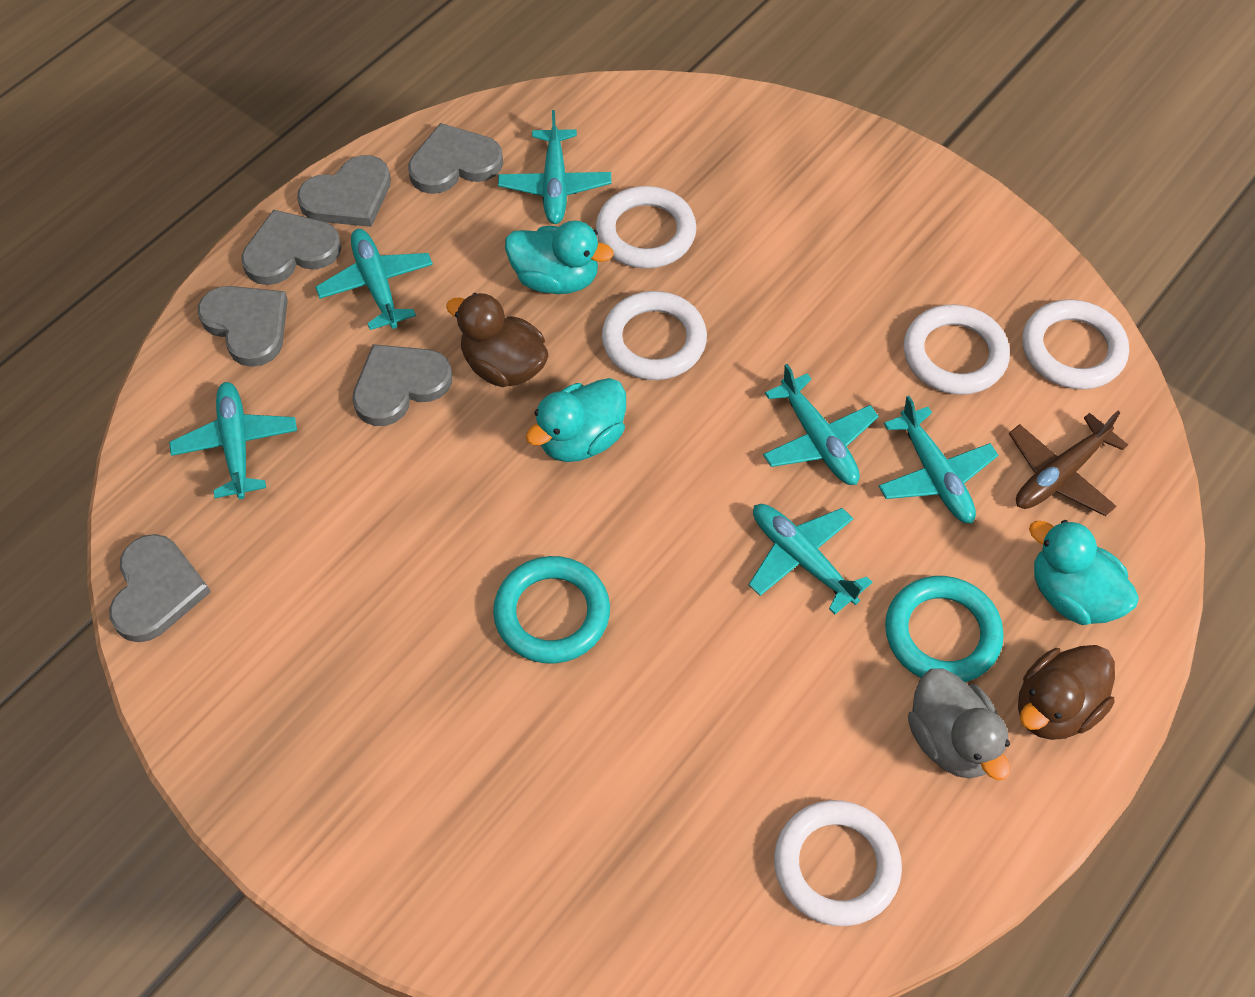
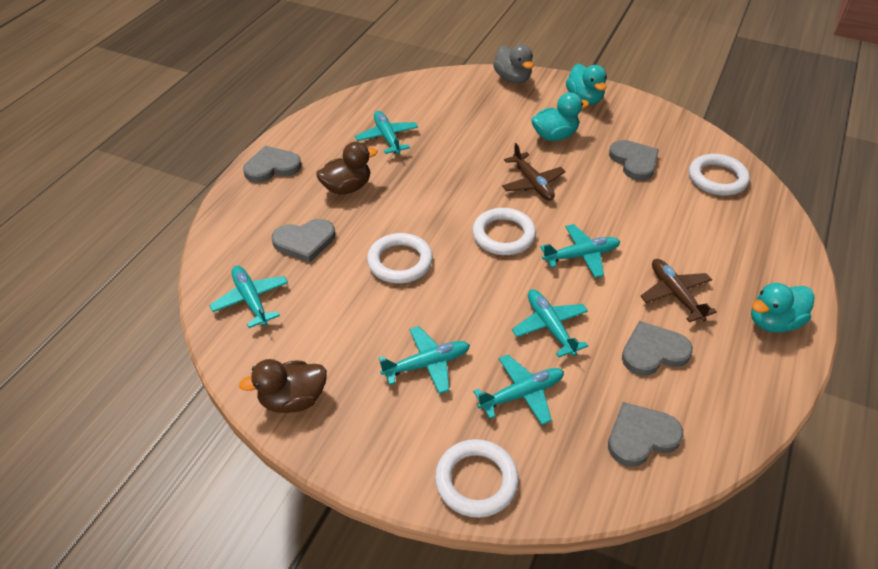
brown plane: [1009,411,1128,516] = 1 -> [502,143,565,201] [640,259,717,322] = 2
grey heart: [109,534,211,642] [198,286,288,367] [241,210,342,285] [297,155,391,227] [352,344,452,426] [408,123,503,194] = 6 -> [243,146,301,183] [272,219,335,262] [608,402,683,467] [609,140,659,180] [622,321,693,375] = 5
turquoise ring: [493,556,610,664] [885,576,1004,682] = 2 -> none = 0
white ring: [596,186,697,269] [602,291,707,380] [774,800,902,926] [904,304,1010,395] [1022,299,1129,389] = 5 -> [367,233,433,284] [435,439,519,518] [472,208,536,255] [689,154,750,196] = 4

